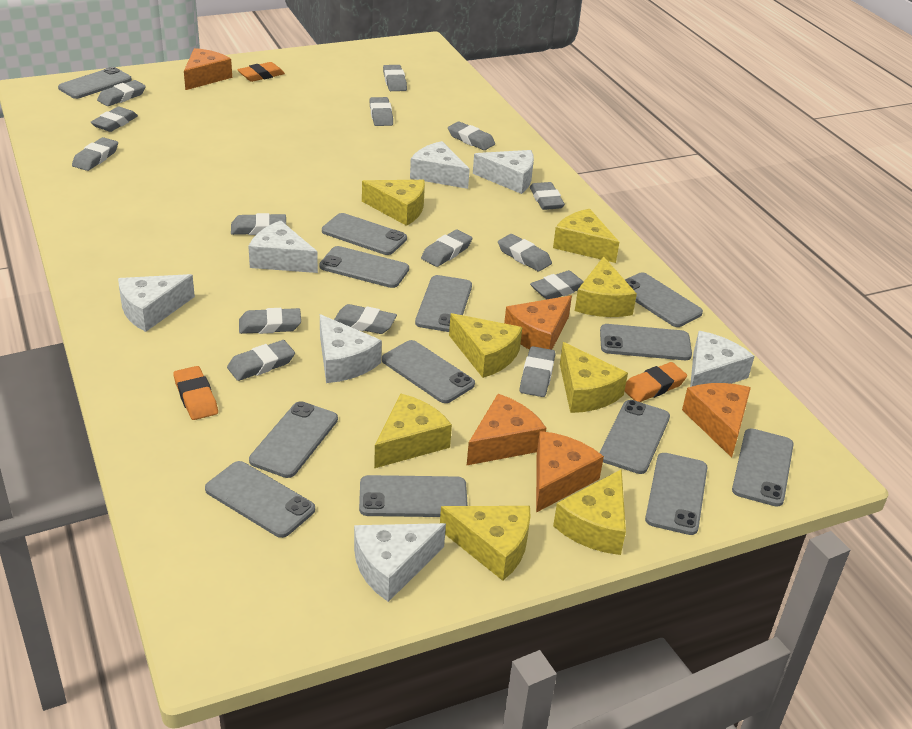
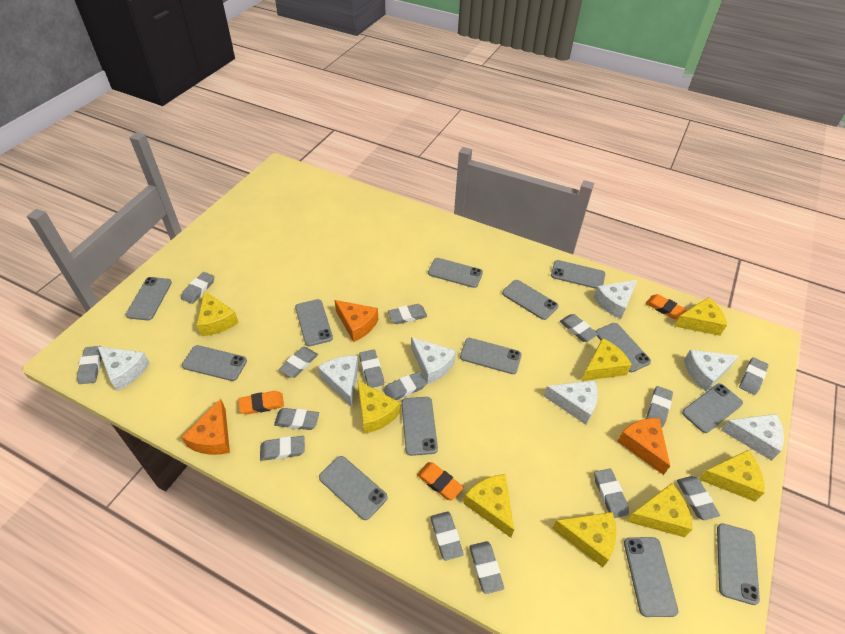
orange cheese: [184,48,232,90] [467,394,546,465] [504,295,572,350] [536,431,604,513] [682,383,751,458] = 5 -> [182,399,230,455] [335,300,378,342] [617,418,670,475] = 3

